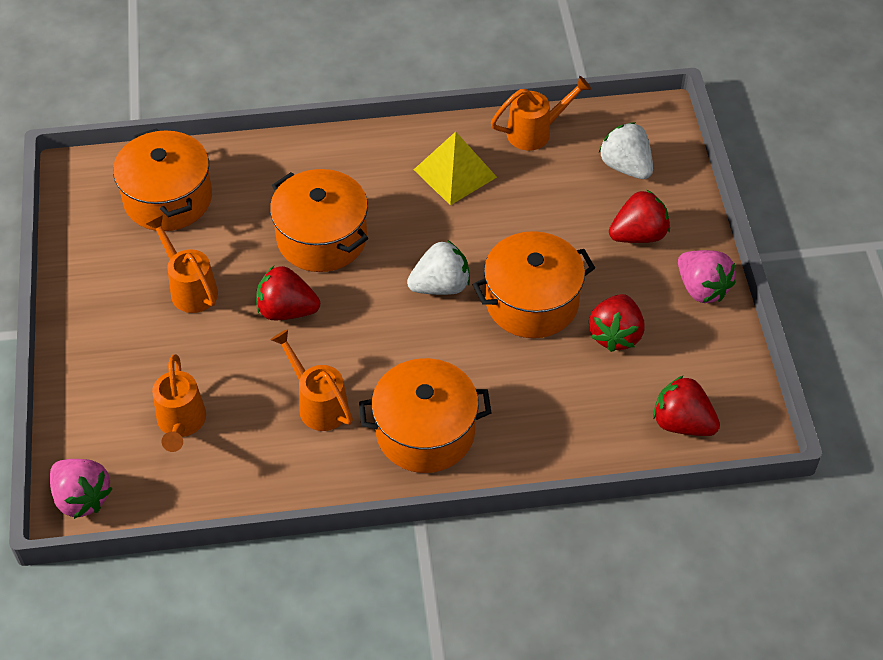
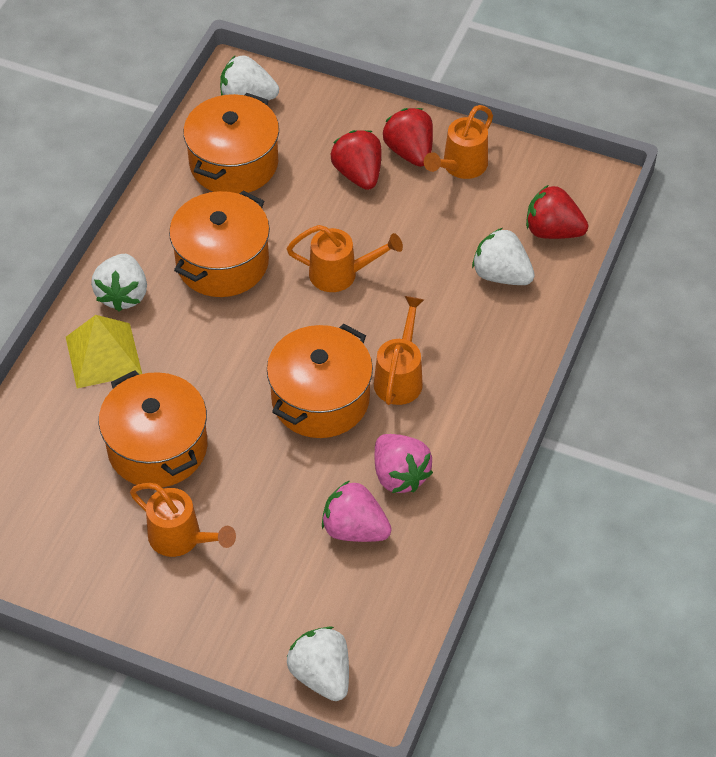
red strawberry: [256,266,320,320] [589,294,644,352] [609,190,670,243] [653,375,720,436] = 4 -> [331,130,382,190] [383,108,433,167] [526,185,588,239] = 3
white strawberry: [407,241,470,295] [599,122,653,179] = 2 -> [91,254,147,312] [220,55,279,100] [286,626,349,701] [472,228,535,285] = 4

